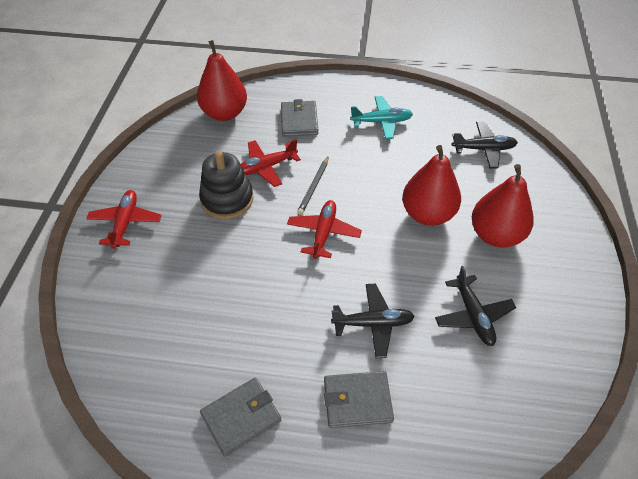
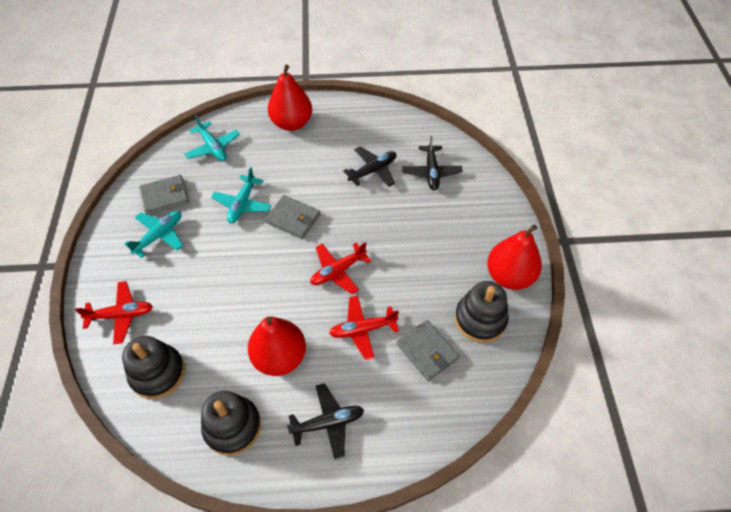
black stacking toy: [199,151,254,219] = 1 -> [122,336,185,399] [201,391,261,456] [455,281,509,343] = 3
grey pencil: [297,156,329,215] = 1 -> none = 0
turquoise plane: [350,96,413,139] = 1 -> [125,211,183,258] [185,115,240,161] [211,167,272,223] = 3

